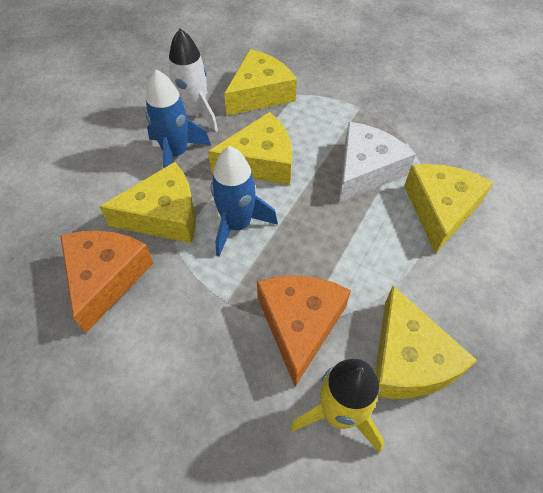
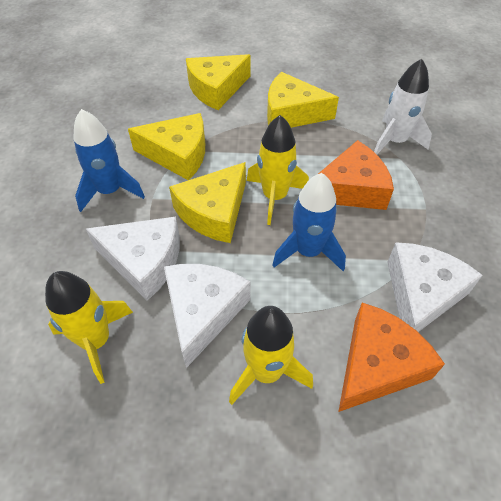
white cheese: [339,122,416,203] = 1 -> [86,217,180,301] [164,264,250,368] [387,242,483,332] = 3
yellow cheese: [99,162,196,243] [208,112,292,185] [224,49,297,116] [375,286,478,399] [404,164,494,254] = 5 -> [128,113,205,180] [169,162,246,243] [186,54,251,110] [267,72,339,128] = 4
yellow rocket: [290,359,384,453] = 1 -> [45,271,133,384] [229,306,313,405] [247,115,309,225] = 3

